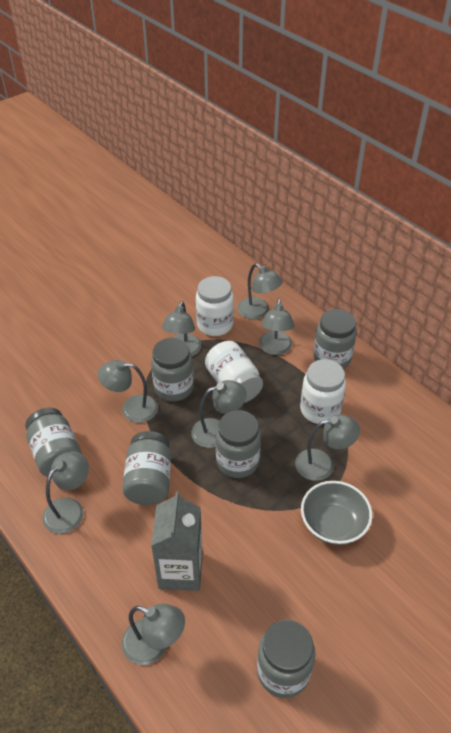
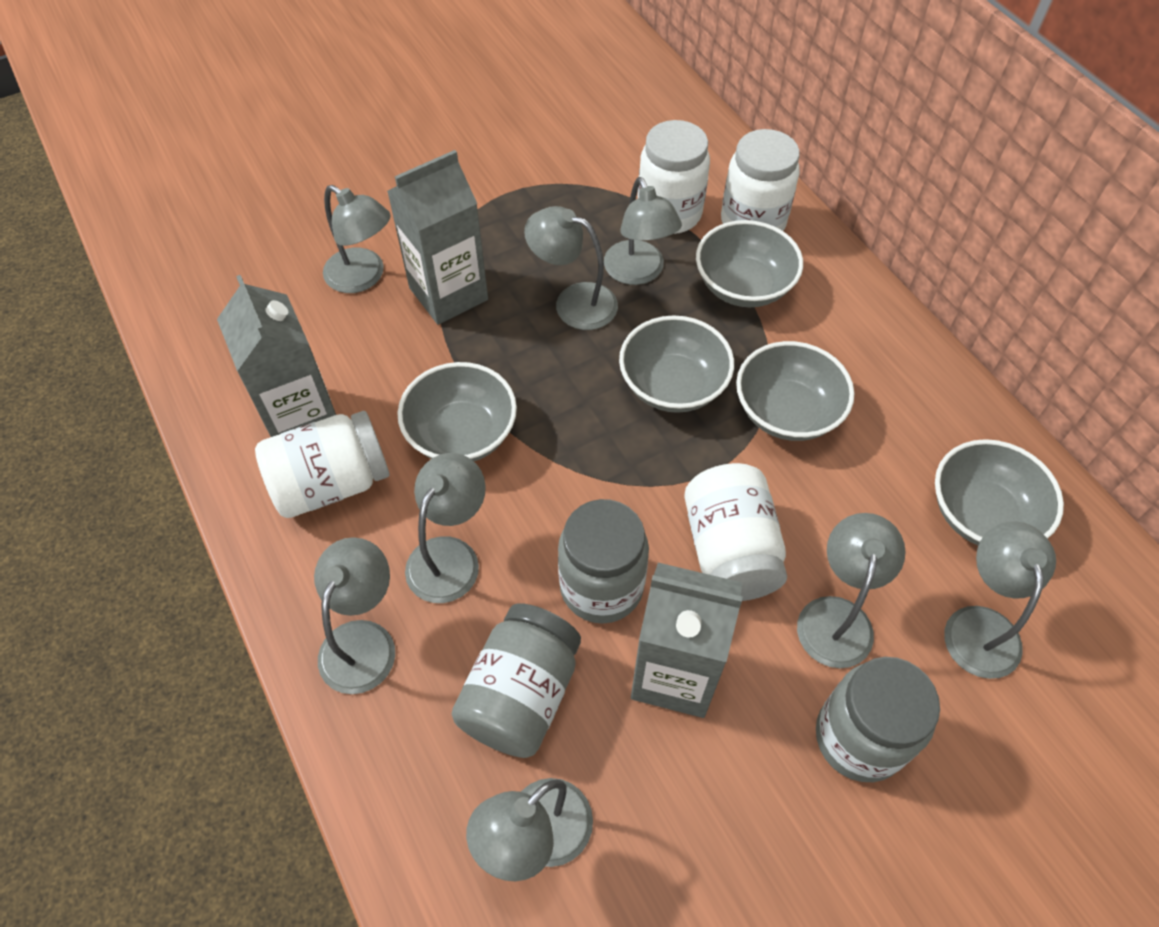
grey bowl: [301,481,372,545] = 1 -> [397,362,517,461] [619,315,734,413] [696,220,803,307] [736,341,854,441] [935,439,1064,546] = 5
grey carton: [151,491,203,591] = 1 -> [217,275,336,437] [387,150,488,325] [631,563,743,718] = 3
grey jar: [25,408,82,478] [122,431,171,505] [151,338,194,402] [216,410,261,478] [257,620,315,698] [313,309,357,369] = 6 -> [452,603,581,758] [558,499,649,624] [816,657,940,782] = 3
white jar: [196,276,234,336] [205,341,263,403] [300,359,346,424] = 3 -> [255,411,390,518] [637,120,710,234] [684,463,787,601] [721,129,800,231] = 4

